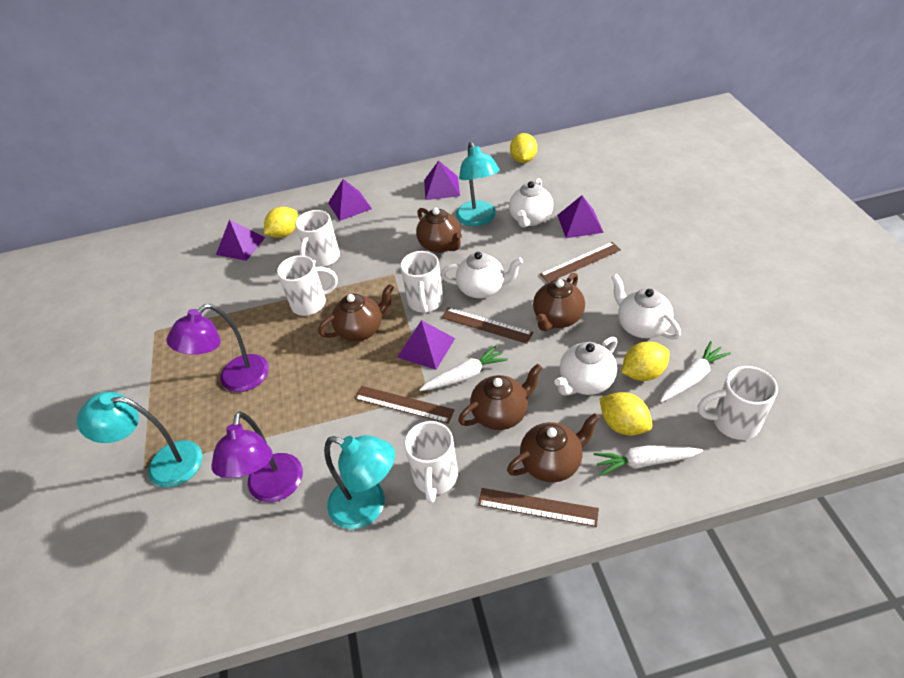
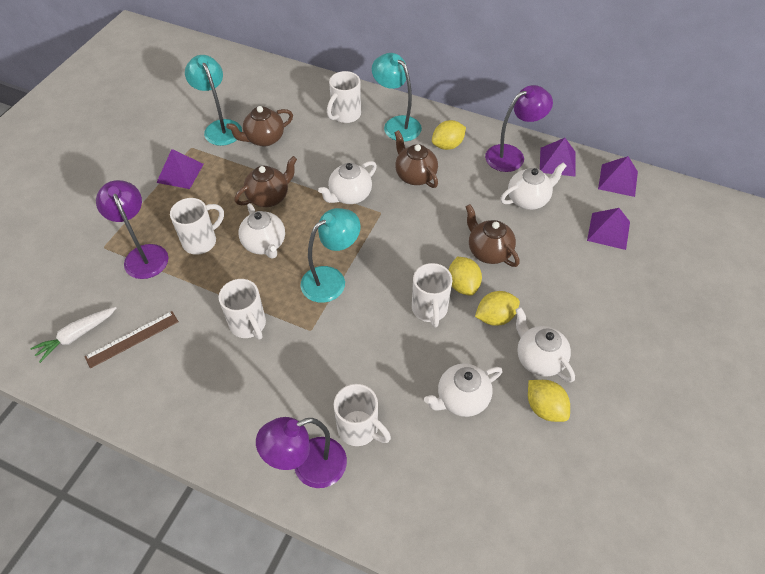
brown ruler: [354,386,455,424] [441,307,533,344] [478,488,599,527] [540,242,621,283] = 4 -> [84,311,179,368] = 1
brown teapot: [318,284,394,341] [416,208,462,253] [458,364,542,430] [507,413,600,482] [533,273,585,331] = 5 -> [226,106,293,146] [235,156,297,207] [394,130,438,188] [466,204,520,267] = 4
purple lamp: [166,304,269,392] [211,411,303,502] = 2 -> [96,180,168,279] [256,417,347,488] [485,85,553,172] = 3
purple pyramid: [216,219,266,261] [328,179,372,221] [397,320,455,370] [424,160,460,200] [557,195,604,238] = 5 -> [156,149,204,189] [540,138,576,177] [587,208,630,250] [598,156,638,197] = 4
white carrot: [419,345,508,391] [593,445,703,476] [660,341,731,402] = 3 -> [30,307,116,363] = 1
white teapot: [441,252,523,299] [509,178,553,228] [554,337,617,395] [611,274,681,340] = 4 -> [239,203,285,259] [318,161,377,204] [424,363,503,417] [500,162,567,210] [516,307,575,383] = 5

